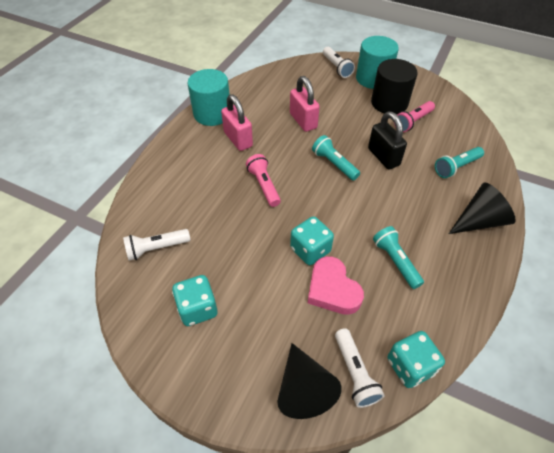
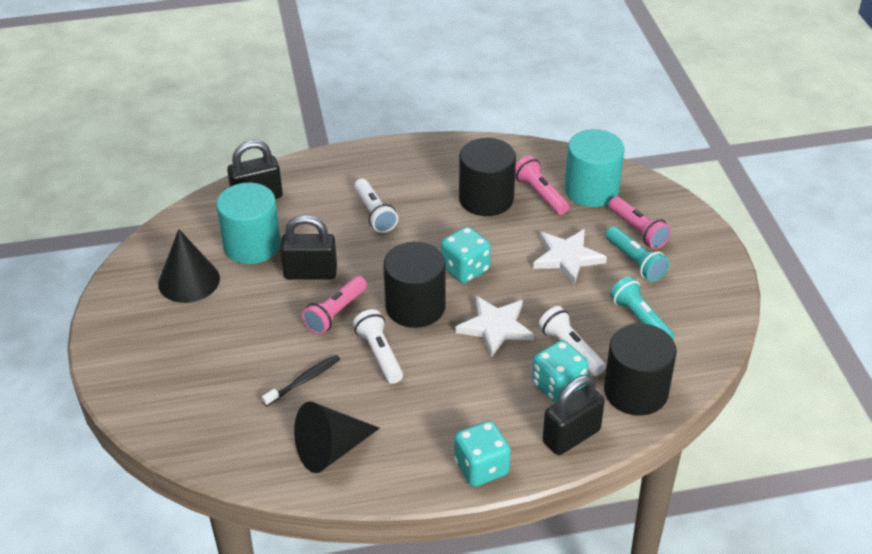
black cylinder: [371,59,418,114] = 1 -> [383,242,446,328] [459,138,516,216] [604,323,677,416] = 3
black padlock: [368,112,407,170] = 1 -> [227,140,283,199] [280,215,337,280] [543,375,605,455] = 3
black toothbrush: none = 0 -> [262,355,340,406] = 1
pink flashlight: [246,154,281,207] [394,101,435,132] = 2 -> [302,276,367,334] [515,156,569,215] [609,196,671,249] = 3
pink heart: [308,256,364,315] = 1 -> none = 0
pink padlock: [221,94,253,151] [290,76,320,132] = 2 -> none = 0
turquoise flashlight: [312,135,360,181] [373,226,424,289] [435,147,484,178] = 3 -> [605,226,669,282] [610,277,675,339] = 2
white star: none = 0 -> [456,296,534,358] [533,229,607,285] = 2

